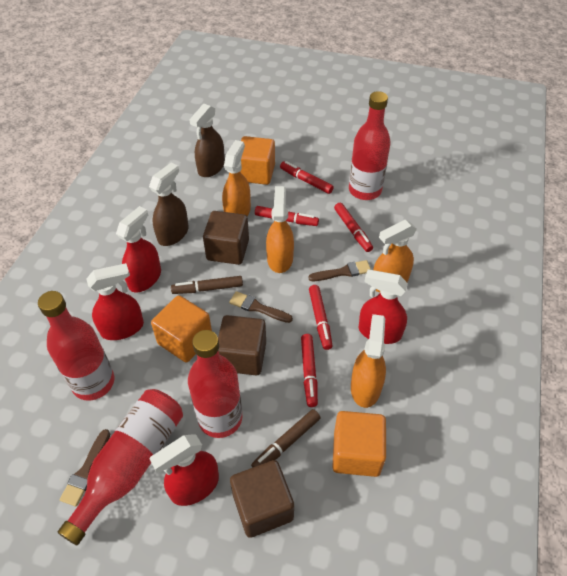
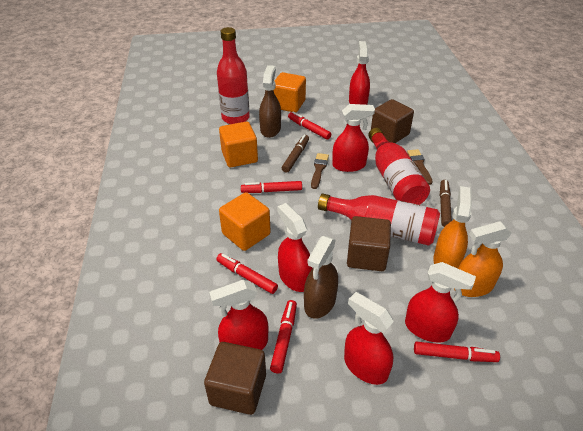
brown brush: [60,429,110,507] [229,291,293,323] [308,260,371,281] = 3 -> [311,153,329,189] [407,149,432,185] = 2
orange spray bottle: [222,140,251,216] [266,186,294,273] [351,314,386,408] [373,220,417,292] = 4 -> [433,186,472,268] [454,221,512,297] = 2
red bottle: [38,291,114,401] [58,389,183,545] [188,330,243,438] [349,91,391,200] = 4 -> [217,27,250,124] [318,194,440,246] [368,128,430,205] = 3
red spray bottle: [86,263,144,340] [116,206,161,292] [149,434,219,506] [359,269,408,344] = 4 -> [209,280,269,350] [277,203,313,292] [332,104,375,172] [344,292,394,385] [349,41,370,105] [405,262,476,343] = 6

